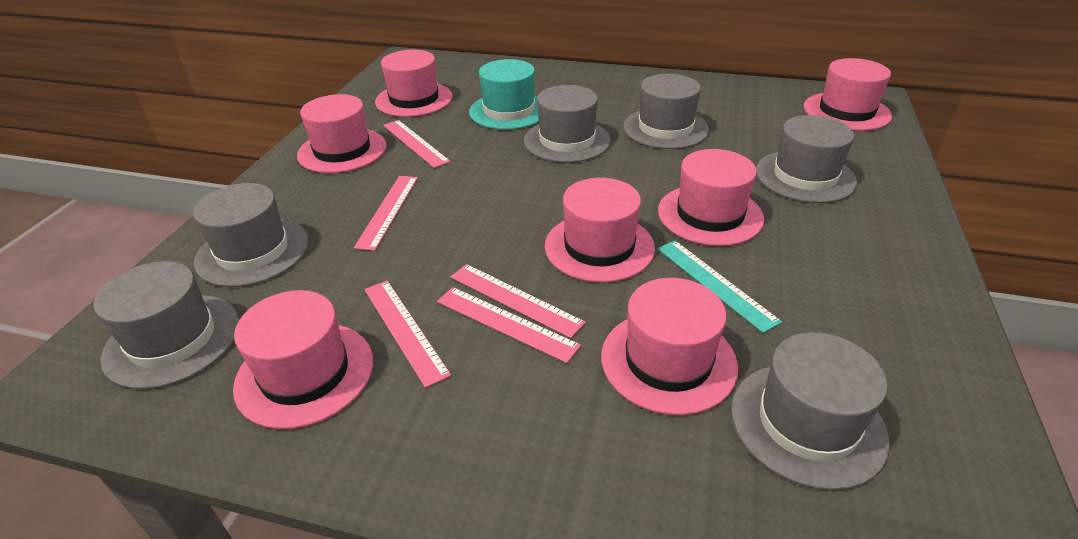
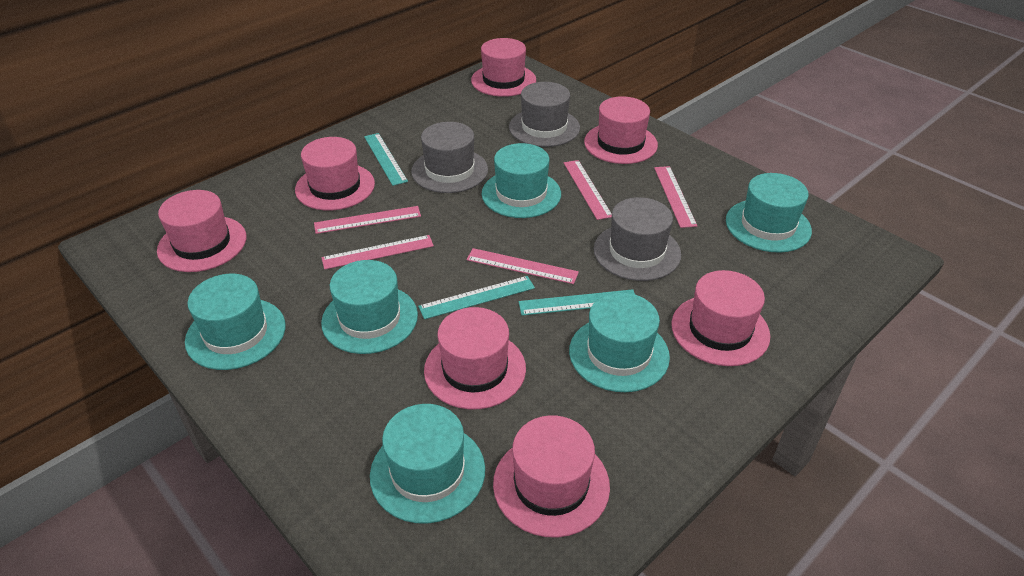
grey hat: [94,261,239,389] [193,183,309,287] [524,85,611,163] [623,74,709,149] [731,332,890,490] [756,115,857,203] = 6 -> [411,122,488,193] [509,82,580,147] [594,197,681,281] = 3
turquoise hat: [469,59,539,130] = 1 -> [185,274,286,370] [321,260,418,354] [370,404,485,524] [482,143,561,218] [569,293,670,392] [726,173,812,253] = 6
turquoise ruler: [658,241,782,333] = 1 -> [364,133,408,186] [418,276,535,319] [519,289,635,316] = 3

